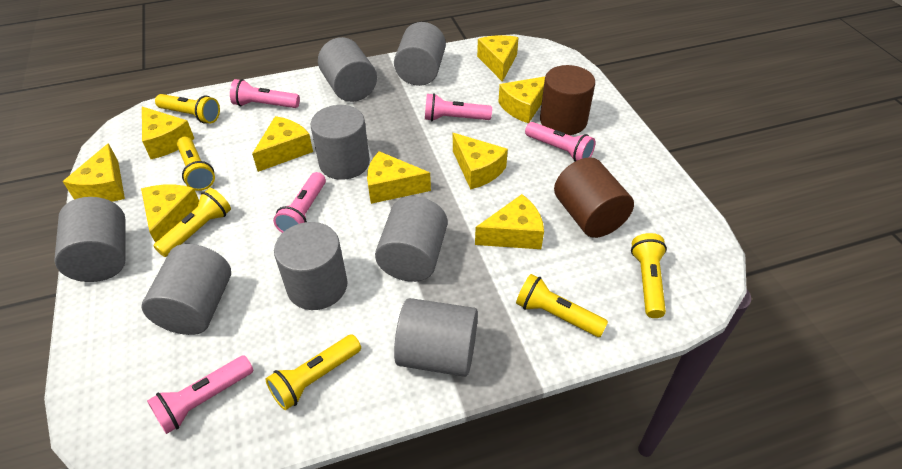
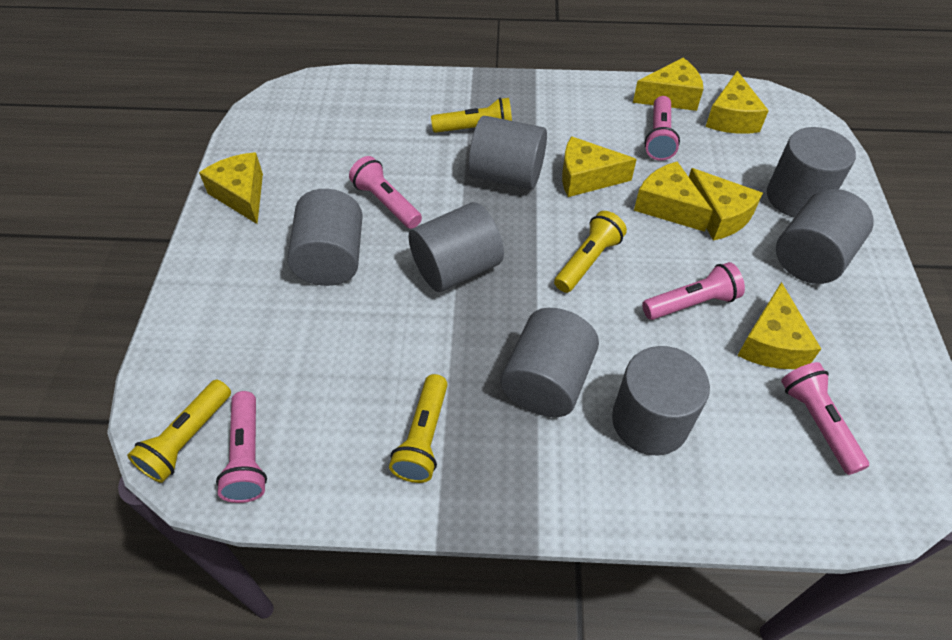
brown cylinder: [540,65,595,135] [554,157,634,238] = 2 -> none = 0
grey cylinder: [54,197,126,282] [142,244,231,335] [274,222,348,310] [311,105,370,180] [318,37,377,102] [375,196,448,282] [394,22,446,86] [394,298,478,377] = 8 -> [287,189,363,286] [409,202,504,292] [469,116,547,190] [500,308,599,417] [612,346,710,455] [767,127,856,218] [776,189,874,284] = 7
yellow cheese: [63,143,125,202] [141,185,199,243] [142,107,195,159] [252,116,313,172] [367,151,431,204] [453,133,508,189] [475,194,544,249] [477,35,519,82] [498,76,545,123] = 9 -> [199,152,263,224] [562,136,637,197] [633,58,704,111] [634,162,713,232] [689,168,763,241] [705,71,769,134] [737,282,821,369] = 7
yellow flashlight: [153,188,231,257] [155,94,220,123] [177,137,215,191] [265,334,361,410] [516,274,608,337] [631,233,667,318] = 6 -> [127,380,231,483] [389,374,448,483] [431,97,512,133] [554,211,627,293] = 4

